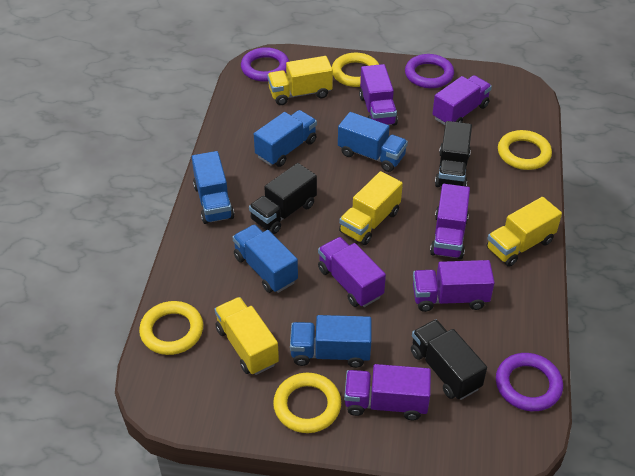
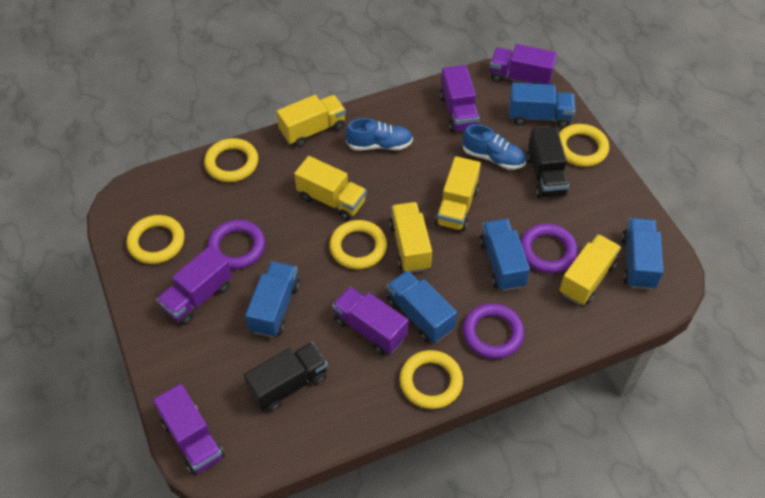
black truck: [249,163,317,234] [411,319,487,400] [435,121,472,187] = 3 -> [243,342,328,412] [527,127,569,198] = 2
blue shoe: none = 0 -> [346,118,413,150] [462,124,526,170] = 2
purple truck: [318,237,386,307] [344,364,431,420] [359,64,398,126] [413,260,495,312] [430,184,470,259] [432,75,492,125] = 6 -> [153,384,225,475] [157,246,232,325] [332,286,409,355] [440,65,480,133] [490,44,557,84] = 5
yellow ring: [139,301,203,355] [273,373,341,433] [332,52,379,87] [498,130,552,170] = 4 -> [126,215,185,264] [204,138,258,182] [329,220,387,269] [400,350,463,409] [559,124,609,167] = 5
yellow truck: [215,297,279,375] [267,56,333,105] [339,171,403,245] [486,197,562,267] = 4 -> [277,95,346,147] [294,156,366,220] [389,202,432,273] [435,156,481,231] [559,234,621,305] = 5

